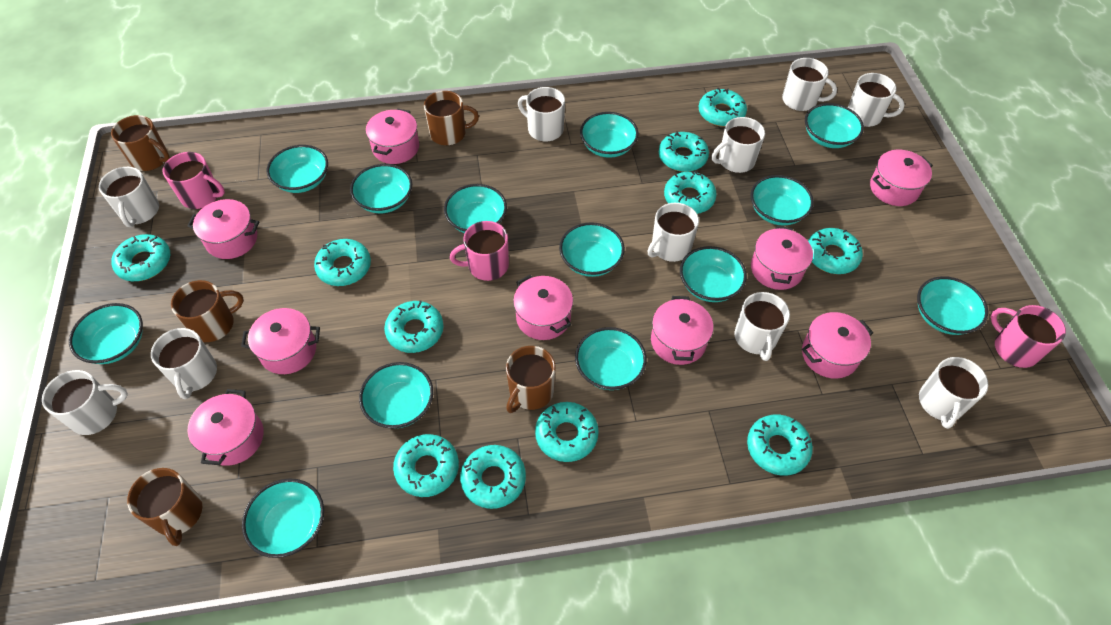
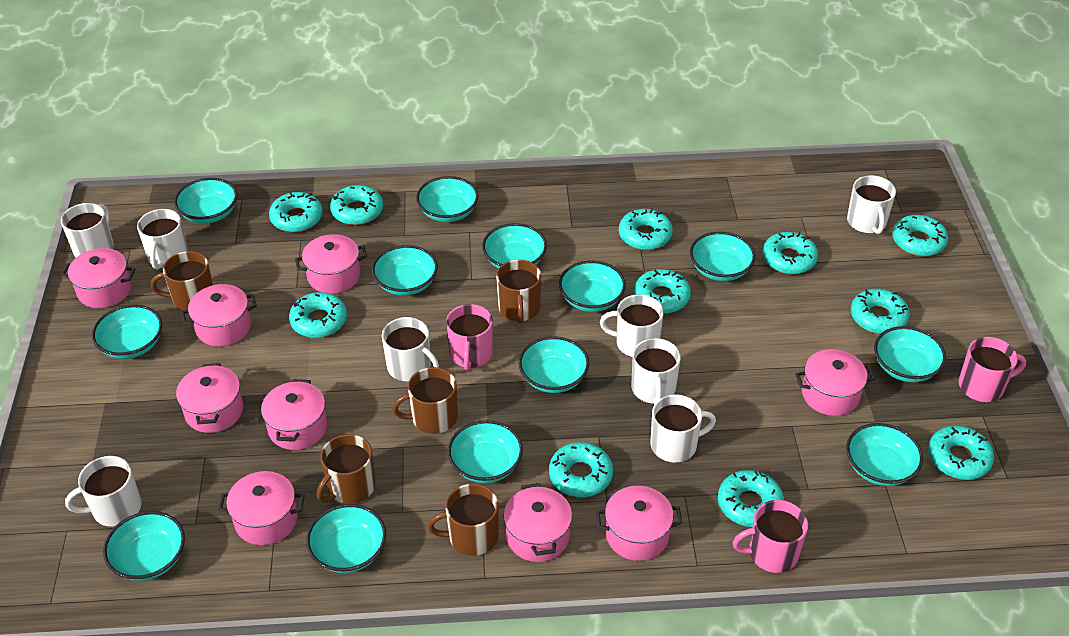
white mug: [42,370,128,435] [99,167,159,227] [151,328,217,399] [518,87,565,142] [648,203,699,262] [712,117,765,173] [734,292,790,361] [782,58,837,111] [848,73,905,127] [919,357,988,429] = 10 -> [61,203,114,257] [65,456,142,527] [137,209,188,269] [382,317,439,381] [600,294,664,357] [631,338,681,405] [650,394,716,463] [847,175,896,234] = 8

